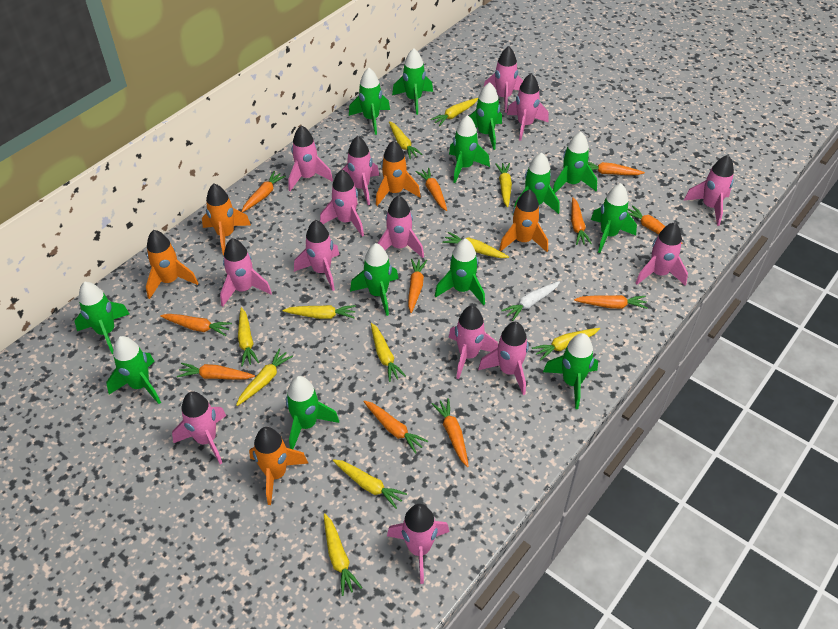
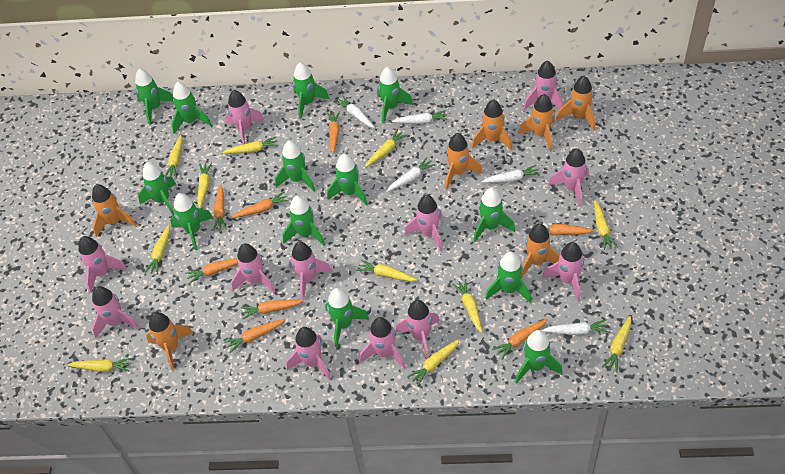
orange carrot: [160,314,232,336] [177,363,255,380] [241,171,286,212] [363,401,428,454] [408,259,427,313] [416,168,447,211] [431,398,469,467] [571,197,592,245] [574,295,647,309] [588,162,645,175] [628,205,682,244] = 11 -> [185,258,238,284] [213,184,227,231] [224,319,286,353] [232,192,289,218] [241,300,304,319] [327,111,340,154] [492,319,548,360] [532,224,595,236] = 8
orange rocket: [146,230,198,299] [202,184,251,255] [249,427,308,505] [376,140,421,206] [499,189,548,252] = 5 -> [92,184,137,237] [146,312,193,371] [445,133,482,189] [472,99,513,151] [518,94,555,151] [521,223,560,279] [556,76,595,131] = 7
pink rocket: [172,391,226,464] [220,238,272,307] [288,125,333,191] [294,220,339,291] [320,170,364,237] [341,136,379,205] [377,195,424,258] [387,504,449,584] [449,306,498,379] [478,322,529,395] [484,46,523,113] [507,73,549,141] [636,222,688,286] [684,155,734,226] = 14 -> [78,236,127,293] [92,286,140,338] [225,90,265,144] [231,243,276,293] [286,327,331,380] [289,242,332,300] [359,317,406,369] [395,300,440,359] [405,195,442,251] [524,60,564,110] [542,242,584,301] [548,148,589,207] = 12
white carrot: [501,281,560,321] = 1 -> [334,96,375,128] [386,157,435,192] [392,110,448,124] [481,165,540,183] [542,319,609,335] = 5

